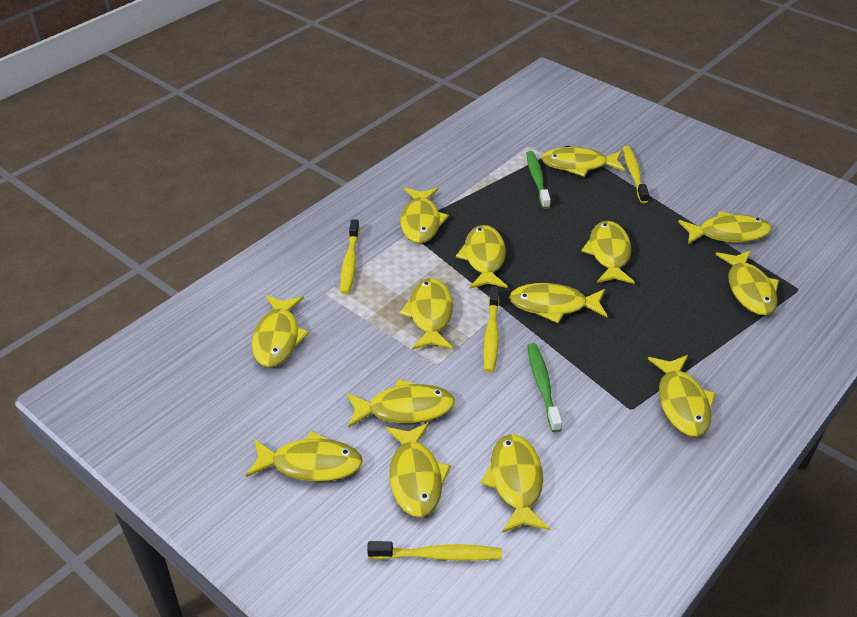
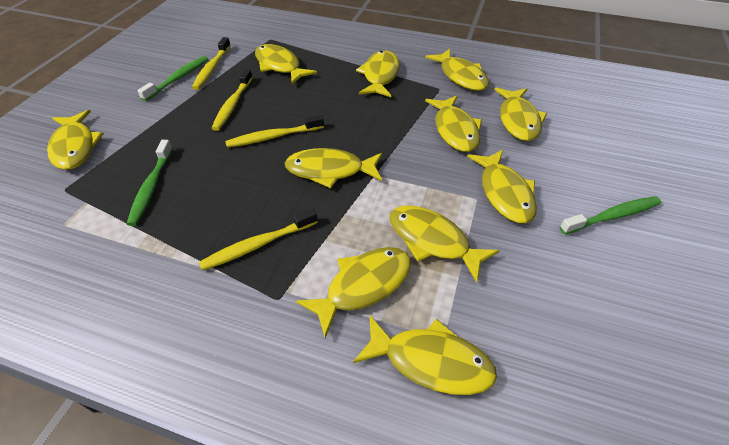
green toothbrush: [526,151,551,209] [527,343,562,432] = 2 -> [127,140,173,226] [137,56,209,101] [560,196,661,234] = 3
yellow fish: [246,431,363,482] [252,295,309,367] [346,379,455,427] [386,423,451,517] [400,188,449,243] [400,278,453,350] [456,225,508,289] [481,434,550,533] [509,283,607,323] [541,147,625,177] [581,221,635,284] [648,355,716,437] [678,211,771,244] [715,250,779,315] = 14 -> [47,110,104,170] [255,44,317,84] [285,148,382,188] [296,247,411,338] [353,316,497,395] [356,50,400,97] [389,205,500,283] [425,49,489,91] [425,96,482,152] [467,150,537,223] [494,88,547,141] = 11

